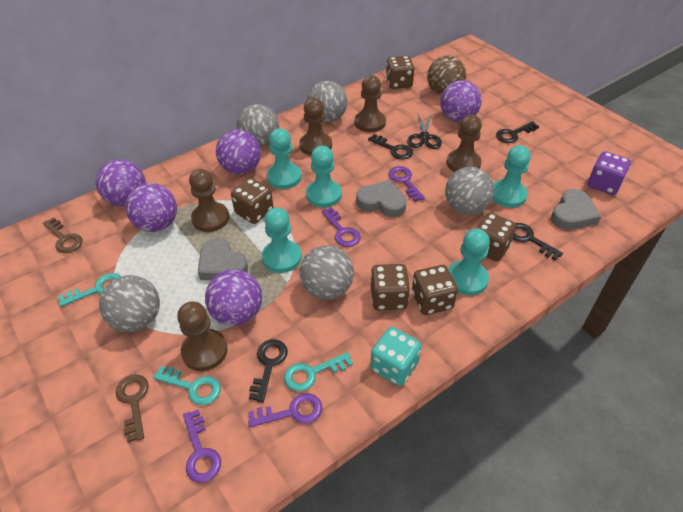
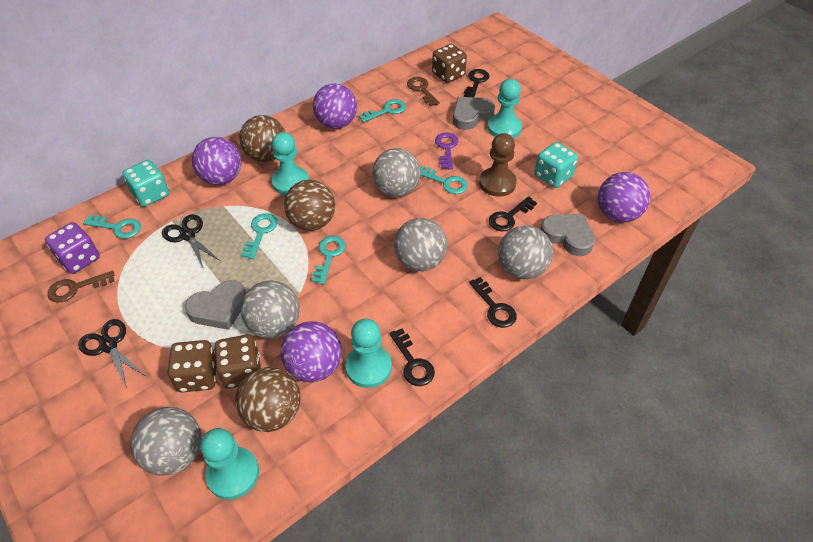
black scissors: [407,112,442,149] = 1 -> [78,319,147,388] [162,214,220,270] = 2
brown ball: [427,55,466,95] = 1 -> [235,367,301,432] [239,115,285,162] [284,180,335,231] = 3
brown dice: [231,178,274,224] [371,264,410,310] [386,56,415,89] [412,265,458,315] [475,212,516,261] = 5 -> [168,340,216,392] [214,334,261,389] [432,44,467,83] = 3
brown pawn: [177,302,228,371] [189,169,229,232] [299,98,332,156] [355,75,386,132] [447,115,482,172] = 5 -> [479,133,517,197] = 1
purple ball: [96,159,146,206] [126,183,177,232] [205,269,262,326] [216,129,261,175] [440,80,482,122] = 5 -> [192,137,242,185] [281,321,342,382] [313,83,357,129] [598,172,651,222] = 4
purple key: [183,410,221,483] [248,393,322,427] [321,207,361,247] [388,166,425,202] = 4 -> [435,132,459,169] = 1
turquoise dice: [370,327,422,386] = 1 -> [122,160,169,207] [535,142,578,188] = 2
turquoise key: [58,273,121,307] [153,366,221,405] [284,352,353,392] = 3 -> [83,215,141,239] [242,213,278,259] [312,236,346,284] [358,99,406,123] [420,166,468,194] = 5
turquoise pawn: [262,207,302,273] [266,128,301,189] [306,146,342,208] [448,228,490,295] [492,145,531,208] = 5 -> [200,428,259,500] [272,132,309,195] [345,319,392,388] [487,79,522,138] = 4

